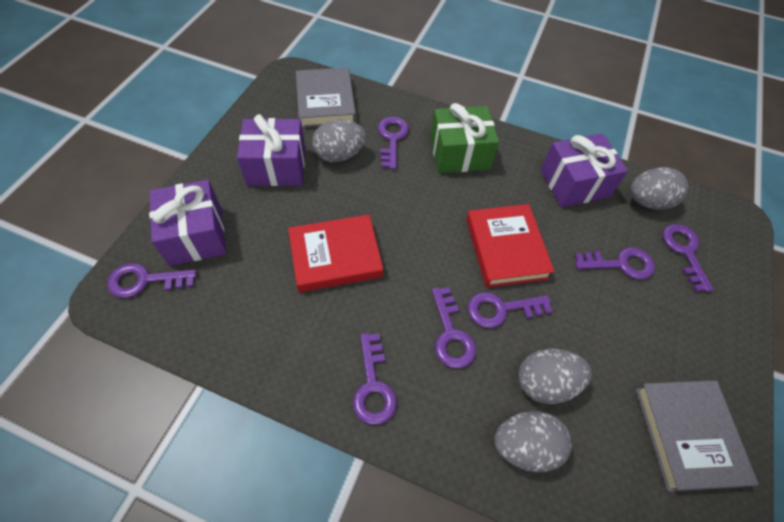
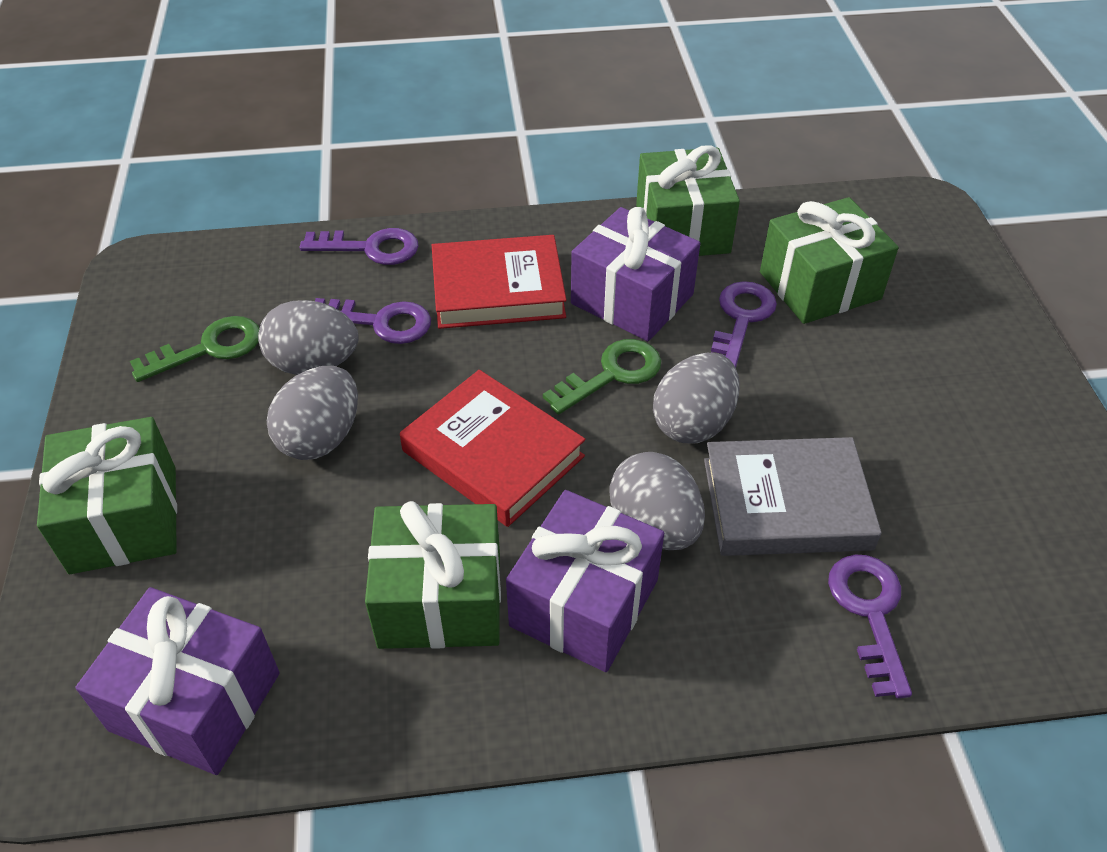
green gift: [430,103,499,173] = 1 -> [37,417,177,574] [365,501,501,649] [636,145,740,256] [760,197,899,324] = 4
green key: none = 0 -> [130,316,260,382] [543,339,661,415] = 2
grey book: [296,68,356,128] [635,380,759,492] = 2 -> [704,437,882,556] = 1
purple key: [108,263,197,298] [353,333,397,425] [378,117,409,169] [432,287,476,368] [468,292,552,328] [575,248,655,279] [663,224,714,292] = 7 -> [300,228,419,265] [315,298,431,344] [711,281,777,367] [828,555,912,698] = 4

